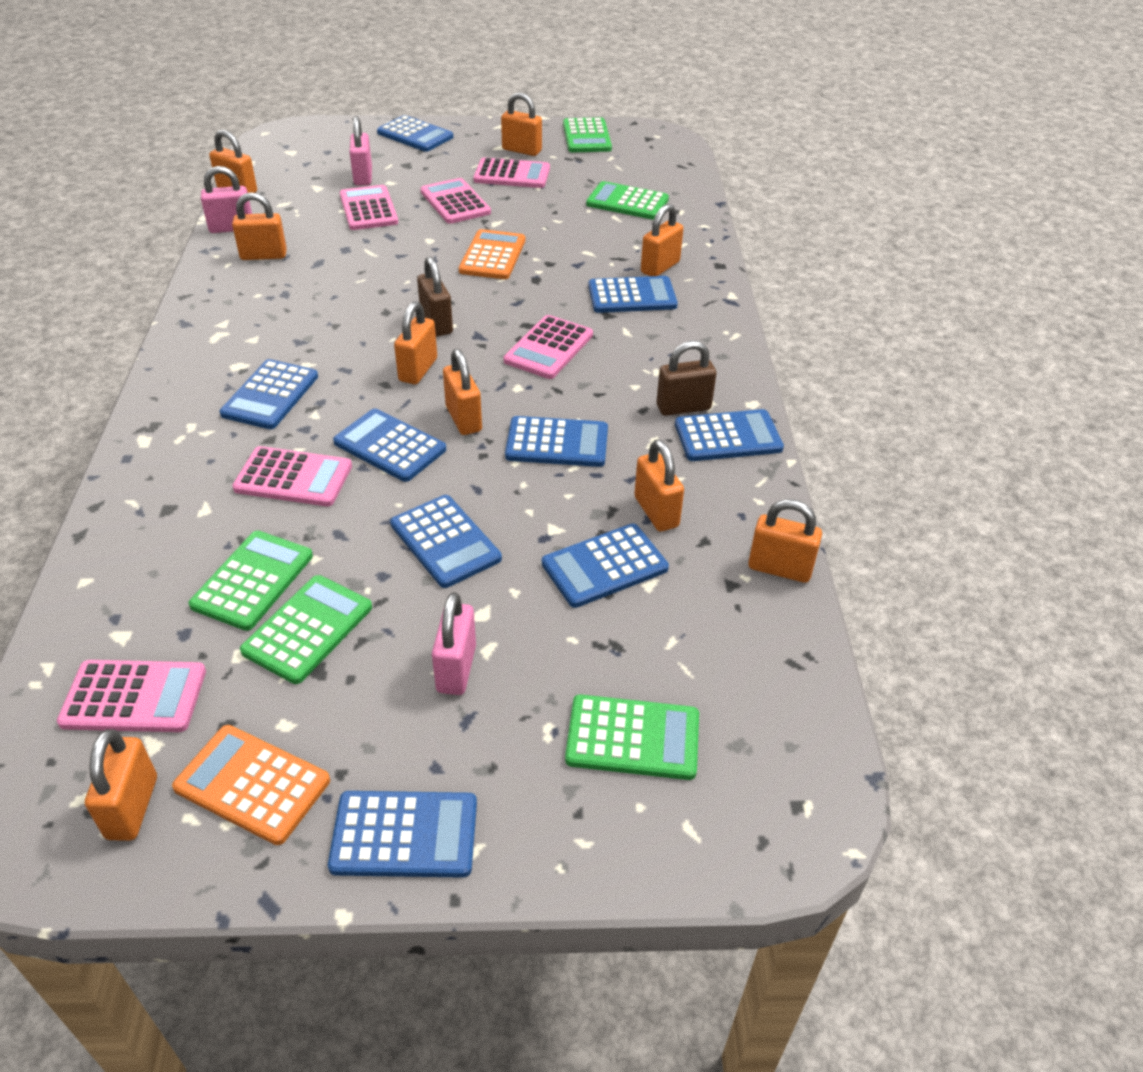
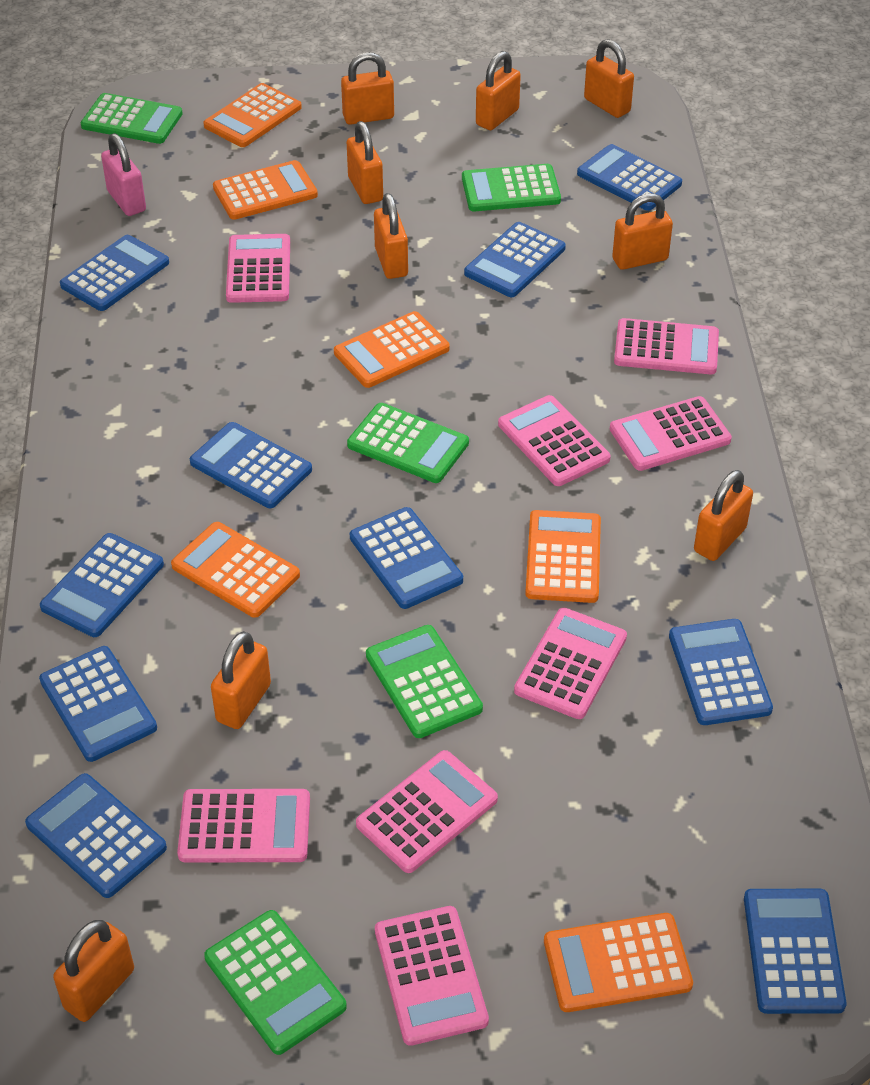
blue calculator: [219,359,318,429] [328,791,477,878] [333,408,446,482] [377,115,453,152] [390,495,502,588] [505,416,608,467] [542,524,669,608] [588,276,678,313] [675,409,784,461] = 9 -> [25,773,167,898] [39,646,157,762] [40,533,164,637] [60,235,169,311] [190,422,312,508] [350,507,463,609] [464,222,566,297] [577,144,682,211] [669,619,773,725] [744,889,847,1014] = 10
brown padlock: [417,257,453,336] [657,341,716,416] = 2 -> none = 0
orange calculator: [172,725,330,845] [459,229,525,279] = 2 -> [171,522,300,618] [203,83,302,147] [213,160,318,220] [334,311,450,388] [525,510,601,603] [544,913,693,1012] = 6
pink calculator: [57,660,206,732] [232,446,352,506] [340,185,398,230] [420,178,491,224] [473,157,550,188] [504,315,593,379] = 6 -> [177,789,310,862] [226,234,290,303] [356,750,498,873] [375,906,489,1046] [498,395,611,486] [514,608,627,719] [610,396,732,471] [614,318,719,374] = 8
pink padlock: [201,166,252,233] [350,116,372,185] [432,592,476,695] = 3 -> [101,133,146,216] = 1

